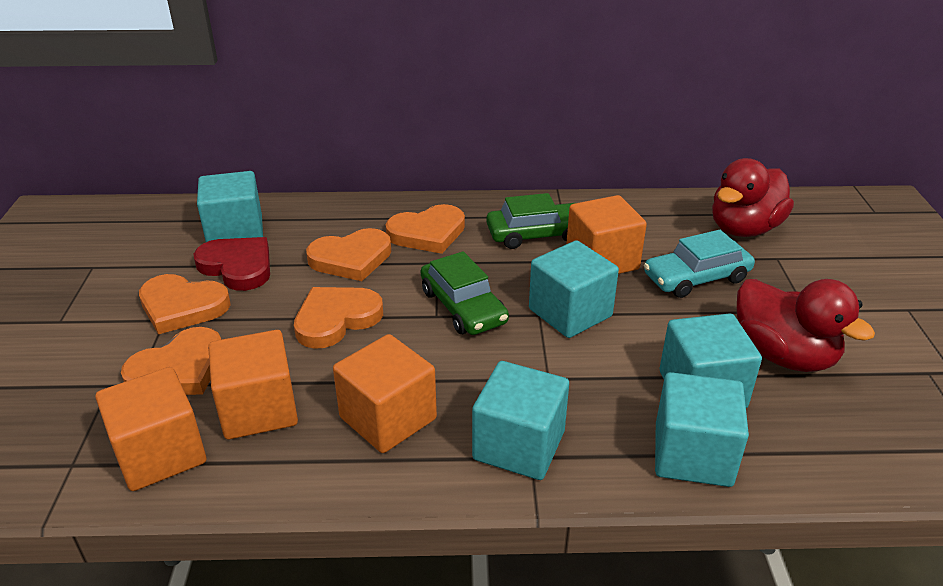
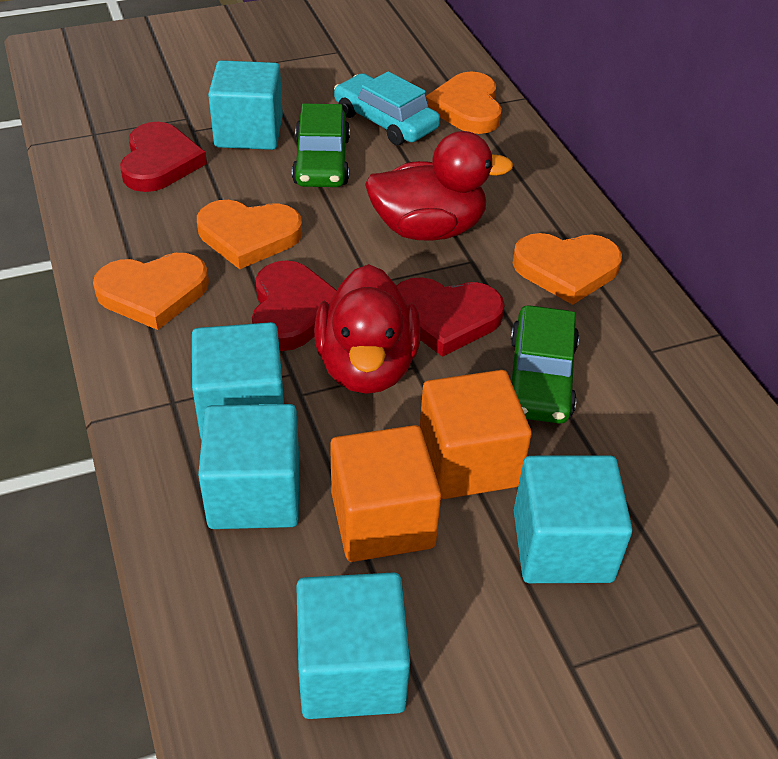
orange cube: [96,367,206,491] [208,330,298,439] [333,334,437,453] [566,195,647,274] = 4 -> [330,425,441,562] [420,370,532,499] = 2
orange heart: [121,327,222,395] [139,274,231,334] [294,287,383,349] [306,228,391,281] [385,204,465,254] = 5 -> [93,253,209,330] [197,200,302,269] [426,71,502,134] [513,233,622,305] = 4
red heart: [194,237,270,291] = 1 -> [120,122,207,192] [252,260,337,351] [397,277,505,357] = 3

